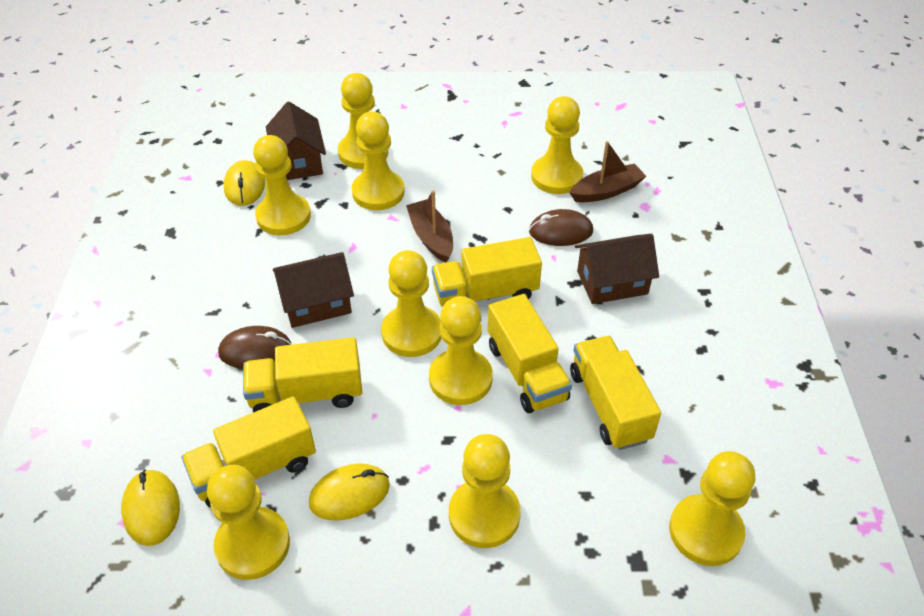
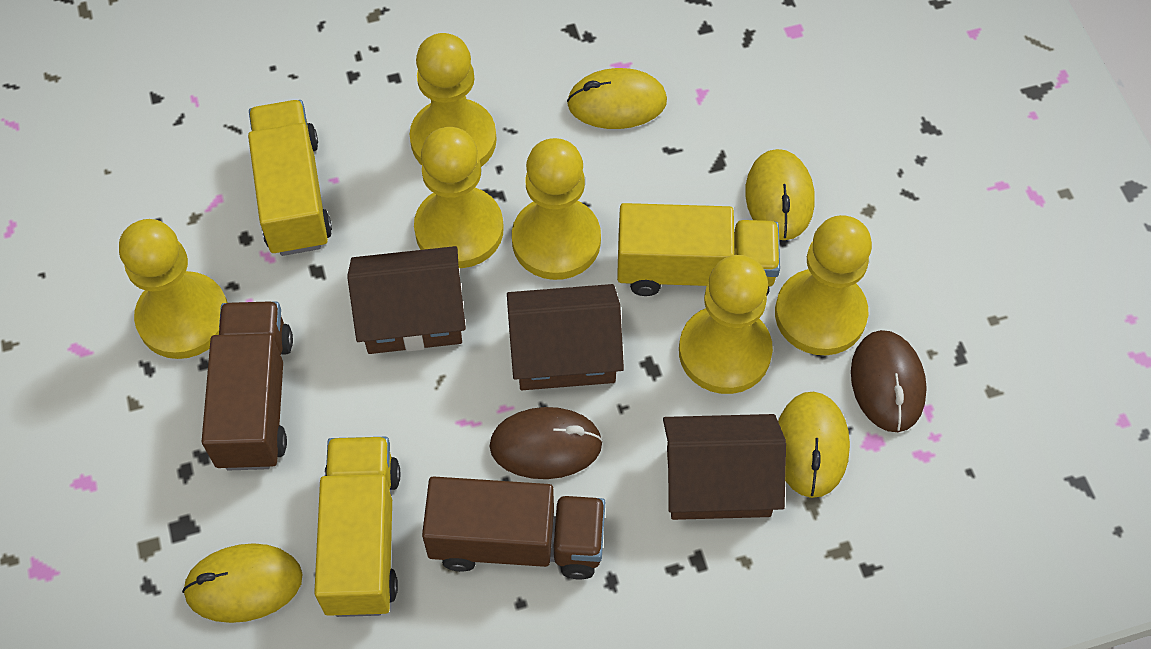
brown boat: [406,191,453,263] [569,141,646,202] = 2 -> none = 0
brown truck: none = 0 -> [202,301,293,471] [422,476,605,580] = 2
yellow mouse: [121,470,180,546] [224,160,265,206] [309,463,390,521] = 3 -> [182,543,303,623] [567,68,667,129] [745,149,815,240] [778,392,850,498] = 4
yellow pawn: [207,465,290,580] [253,135,311,235] [338,73,388,169] [352,111,405,210] [381,250,441,357] [429,296,493,405] [449,434,521,548] [531,96,583,194] [669,451,755,566] = 9 -> [119,219,228,359] [410,33,497,167] [414,127,504,268] [512,138,601,280] [679,255,773,394] [775,215,872,355] = 6
yellow truck: [181,396,316,508] [243,337,362,413] [432,237,542,307] [488,294,572,413] [570,336,661,450] = 5 -> [248,100,332,256] [314,437,400,617] [617,203,780,296] = 3

